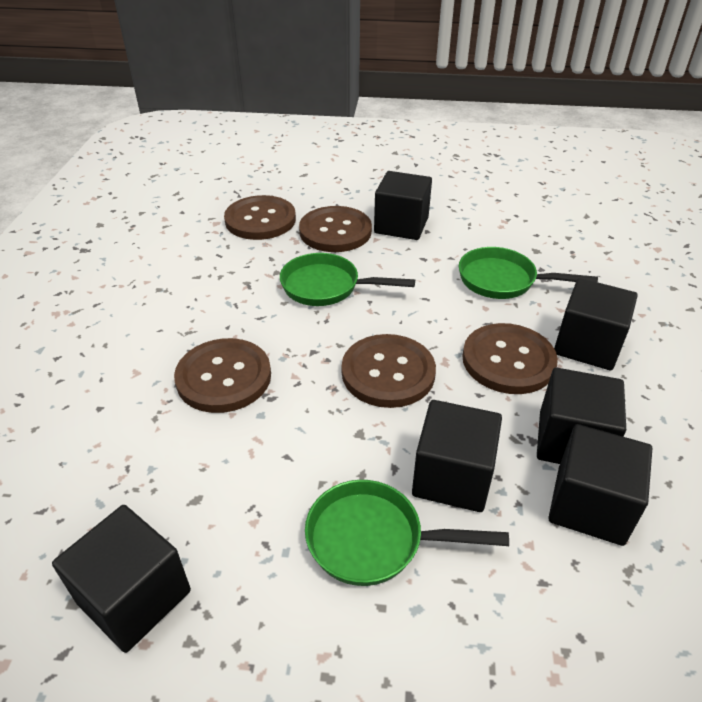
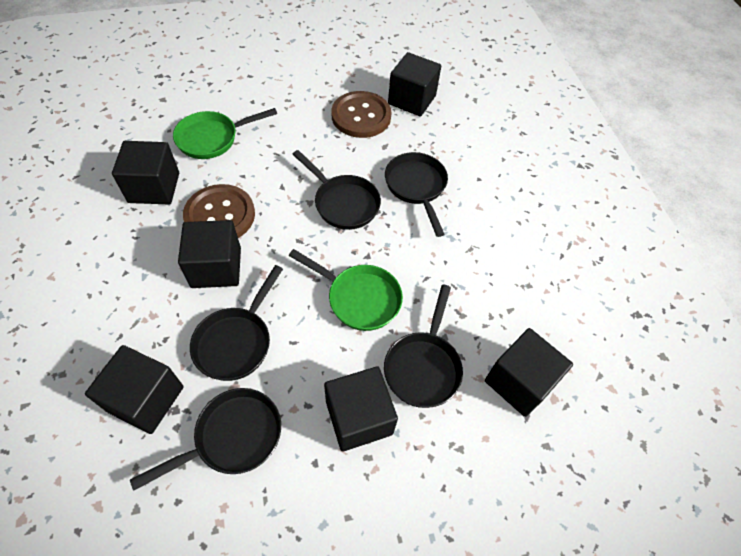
black pan: none = 0 -> [130,388,281,490] [190,265,283,381] [292,150,381,230] [384,285,463,408] [385,152,448,237] = 5
brown button: [174,338,271,413] [224,195,296,240] [299,206,372,252] [342,334,436,408] [462,323,558,394] = 5 -> [183,184,255,238] [331,91,391,138] = 2
green pan: [280,253,415,306] [305,480,509,586] [459,247,598,299] = 3 -> [173,108,277,159] [289,249,403,331] = 2

